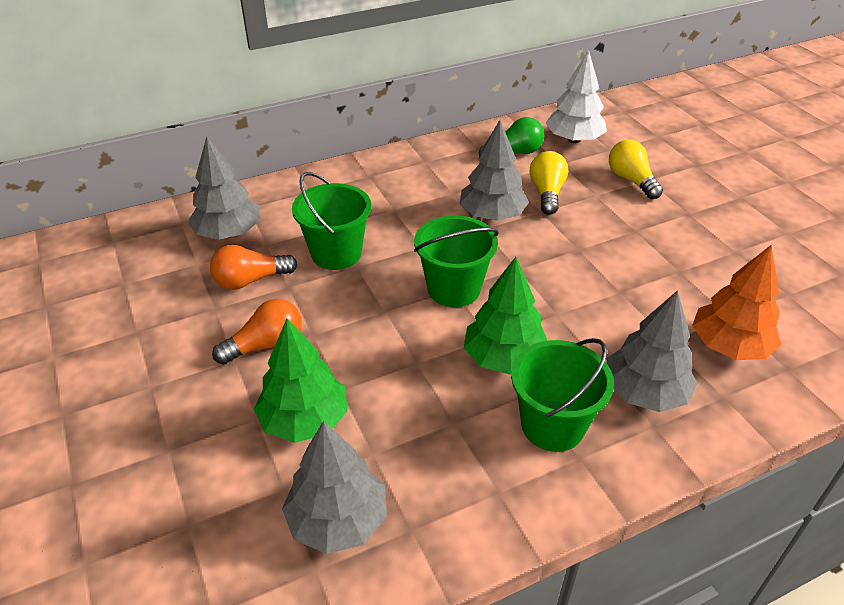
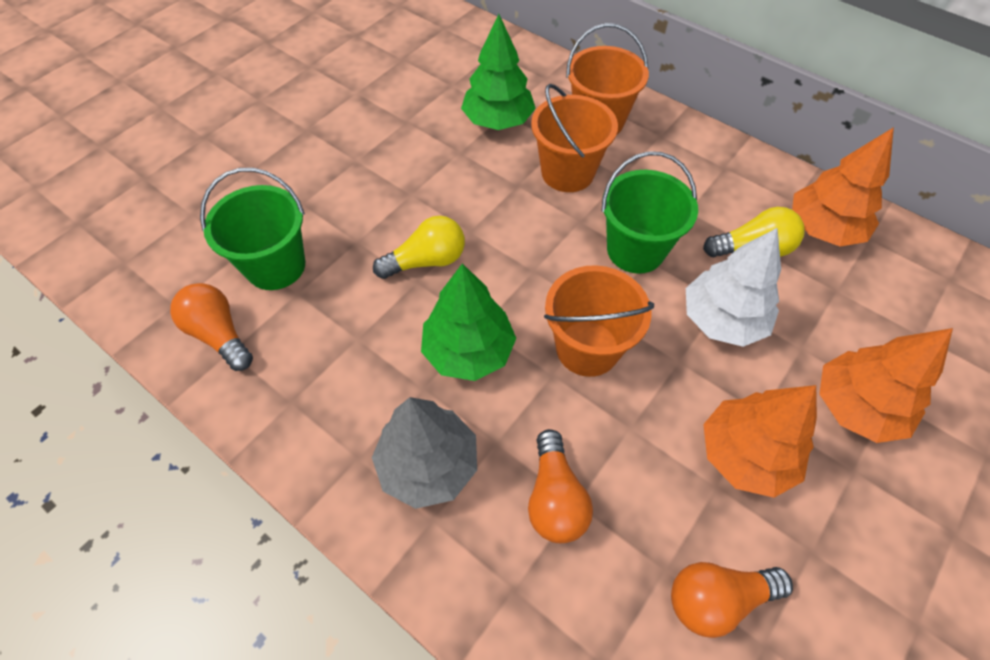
green bucket: [292,172,371,270] [414,216,499,307] [511,338,614,452] = 3 -> [200,168,305,290] [601,151,698,274] = 2
green light bulb: [479,117,544,154] = 1 -> none = 0
grey tree: [188,137,260,240] [282,421,387,554] [460,120,529,221] [607,290,697,412] = 4 -> [372,397,477,509] = 1
orange bucket: none = 0 -> [531,84,618,192] [544,265,654,377] [566,23,649,135] = 3
orange light bulb: [210,245,297,290] [212,299,302,365] = 2 -> [170,283,253,371] [528,429,593,543] [671,562,793,638] = 3
orange tree: [692,245,781,360] = 1 -> [703,385,817,498] [792,127,894,247] [819,328,953,443] = 3

